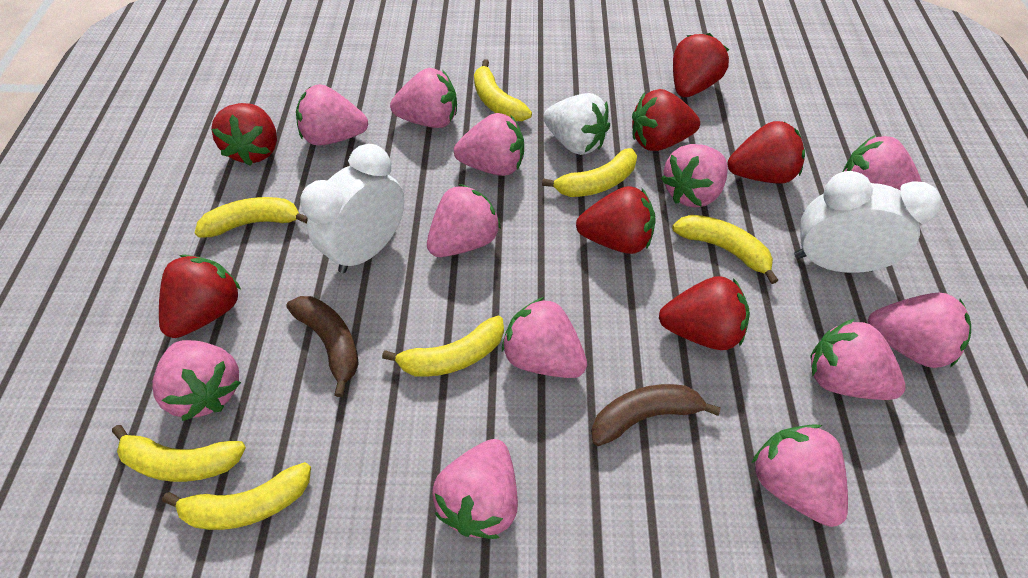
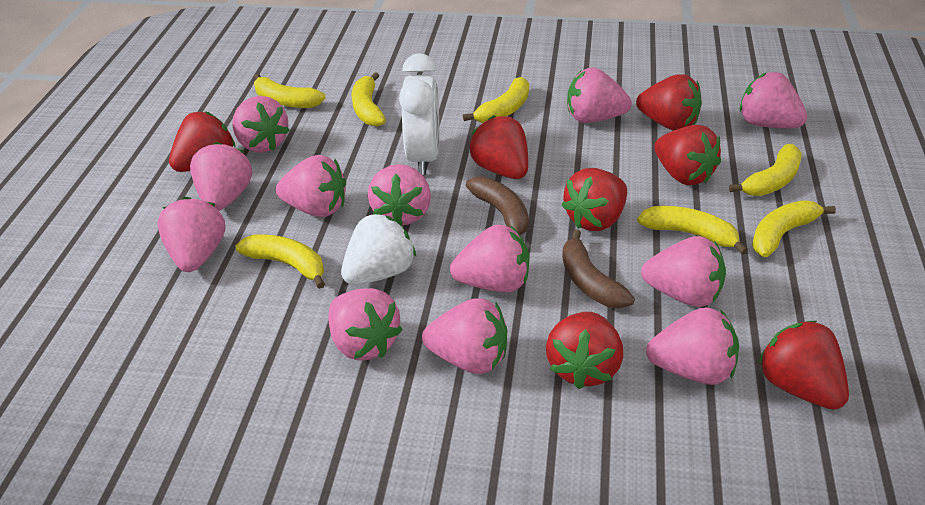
white clock: [300,144,404,273] [794,171,941,273] = 2 -> [399,53,439,175] = 1

